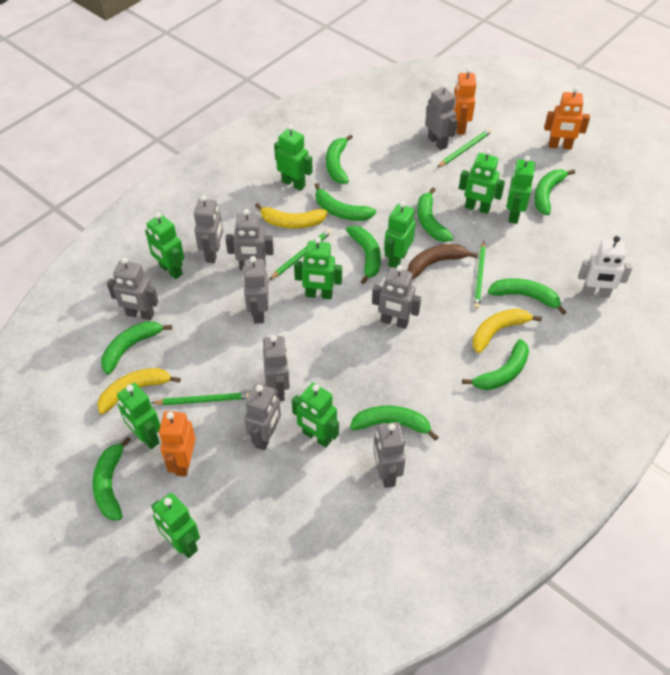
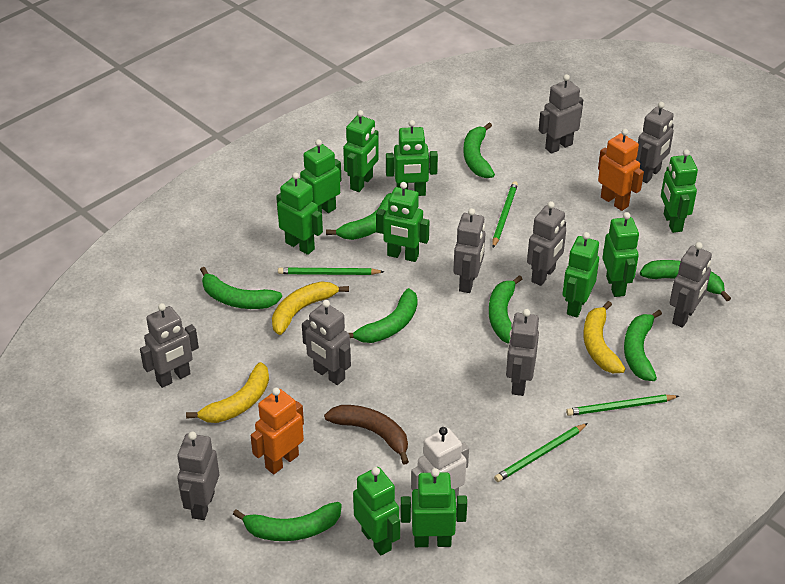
green banana: [92,437,131,520] [101,321,172,374] [315,183,376,221] [326,134,353,184] [346,226,381,284] [350,406,439,441] [417,187,453,242] [462,339,529,390] [488,278,566,315] [534,169,575,215] = 10 -> [200,267,282,309] [233,502,342,541] [326,193,391,240] [349,288,418,343] [463,123,495,178] [489,275,522,344] [624,310,662,381] [640,260,731,301] = 8
green robot: [117,383,160,449] [145,212,184,279] [151,493,200,558] [274,125,313,191] [292,383,339,448] [294,237,342,300] [384,201,416,268] [459,149,505,214] [506,156,535,224] = 9 -> [276,172,323,255] [299,139,341,213] [343,110,379,192] [353,467,400,556] [376,182,429,262] [386,120,438,196] [401,468,467,547] [562,232,599,318] [602,212,639,297] [661,149,698,233] = 10
orange robot: [159,411,196,477] [453,67,476,135] [544,86,590,150] = 3 -> [251,388,304,474] [598,129,644,211] = 2

